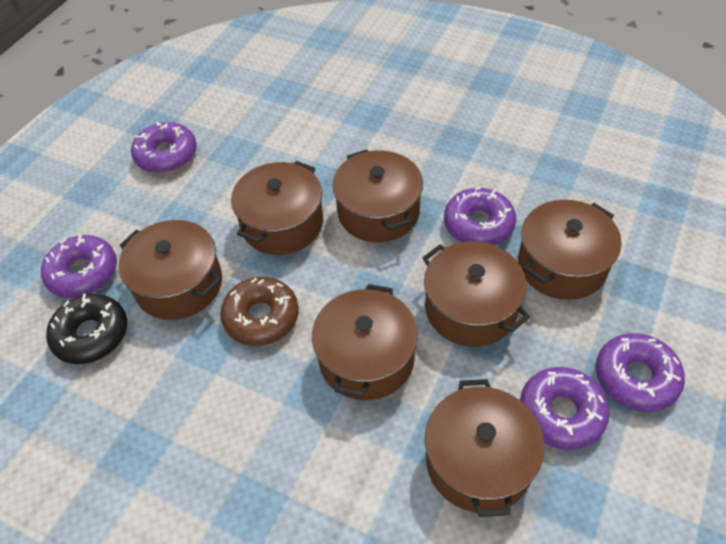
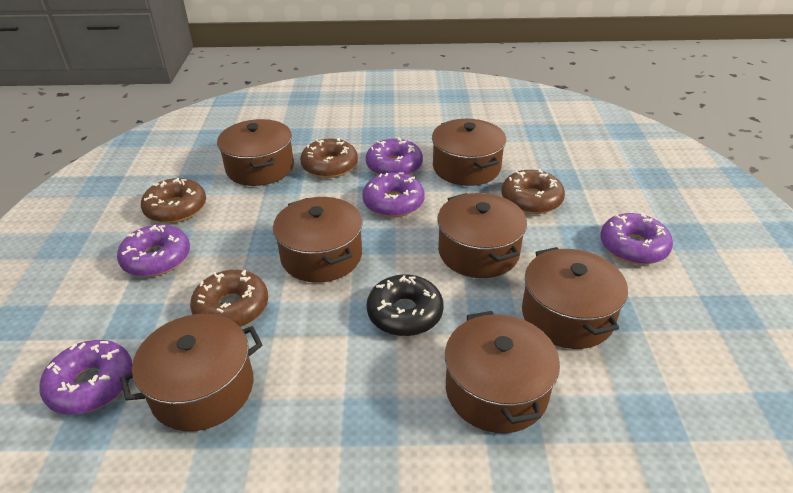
brown donut: [220,277,299,346] = 1 -> [141,178,206,223] [190,270,268,327] [300,138,358,178] [501,169,565,214] = 4

